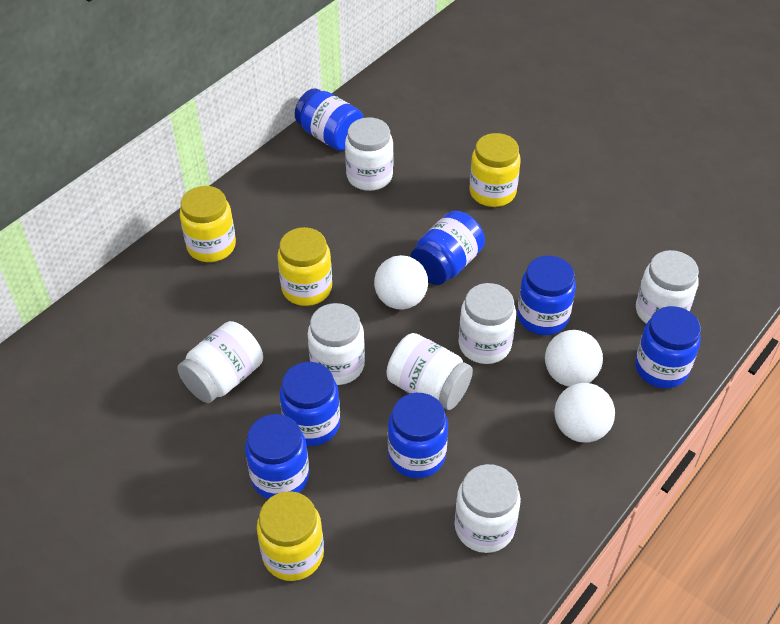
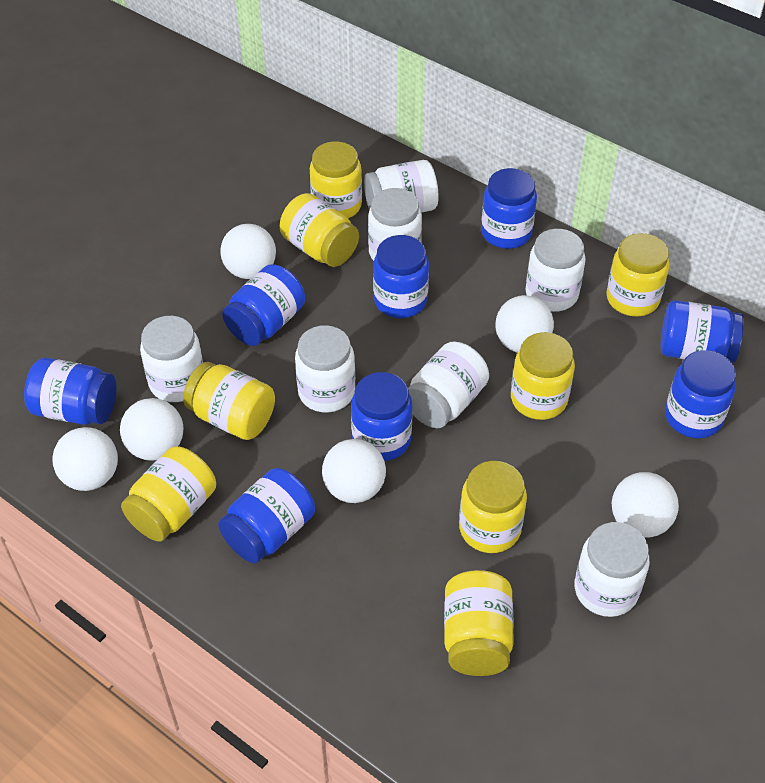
blue jar: [245,414,309,499] [280,362,340,446] [295,88,364,151] [388,393,448,478] [411,211,485,285] [517,256,576,335] [635,306,701,388] = 7 -> [24,358,116,425] [218,468,315,563] [222,264,305,346] [351,372,412,461] [373,235,429,318] [481,168,537,249] [661,300,744,362] [665,350,736,438] = 8
white ball: [374,255,428,309] [545,330,603,387] [554,383,615,443] = 3 -> [52,427,118,491] [120,398,183,460] [220,224,276,279] [322,439,386,503] [495,295,554,353] [612,472,679,538] = 6
yellow jar: [180,186,236,262] [257,491,324,581] [277,227,332,306] [469,133,521,207] = 4 -> [121,446,216,542] [183,362,275,440] [280,193,359,267] [310,142,362,218] [444,570,514,676] [459,461,527,553] [511,332,575,420] [607,233,669,316] = 8

